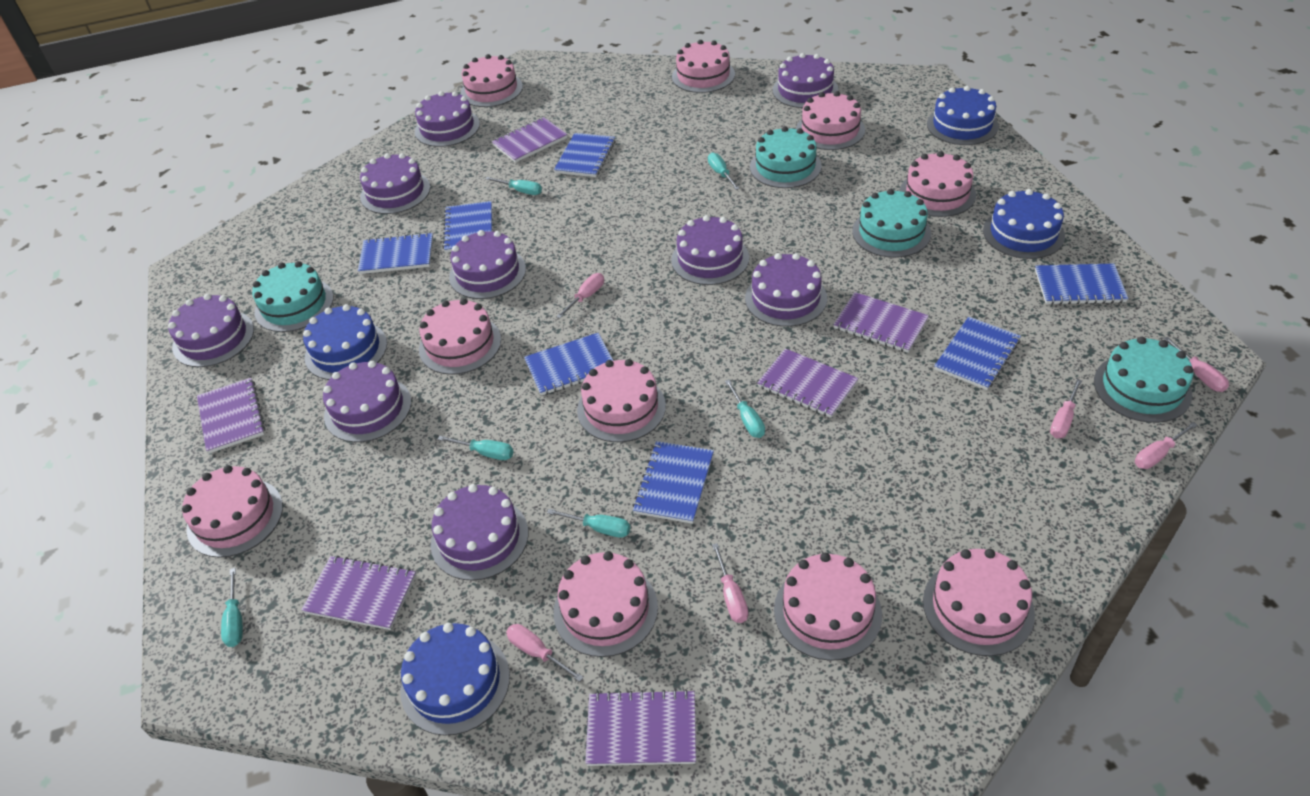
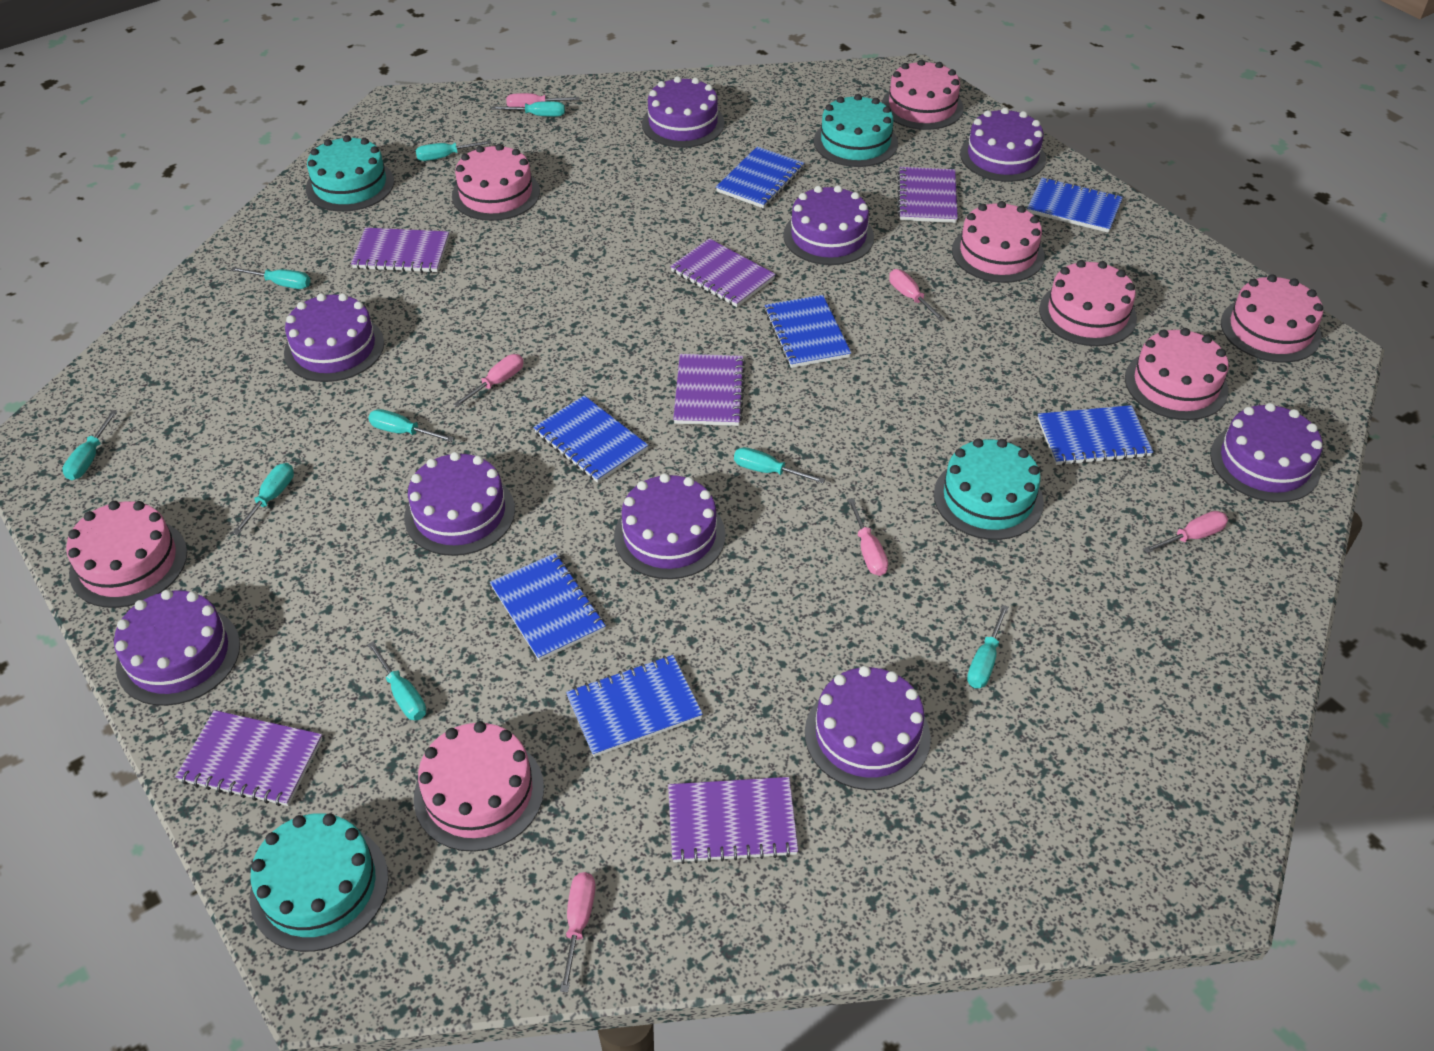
blue cake: [303,304,387,380] [401,623,510,736] [927,86,999,145] [983,189,1065,259] = 4 -> none = 0
pink cake: [182,465,283,558] [419,298,501,375] [460,54,523,107] [554,551,658,657] [577,359,666,442] [672,40,735,93] [774,553,882,661] [796,91,865,150] [900,151,976,217] [923,549,1035,656] = 10 -> [66,501,187,608] [414,721,544,852] [452,144,540,221] [882,59,964,130] [952,201,1045,283] [1039,260,1137,346] [1125,328,1229,420] [1221,274,1323,363] = 8
turquoise screwdriver: [221,568,243,647] [437,436,514,460] [485,177,542,195] [547,509,630,538] [708,153,740,190] [725,380,765,438] = 6 -> [62,410,117,480] [231,267,310,289] [232,463,294,535] [367,641,426,720] [368,409,454,442] [415,140,491,161] [492,101,565,117] [734,447,825,483] [967,605,1009,688] = 9

